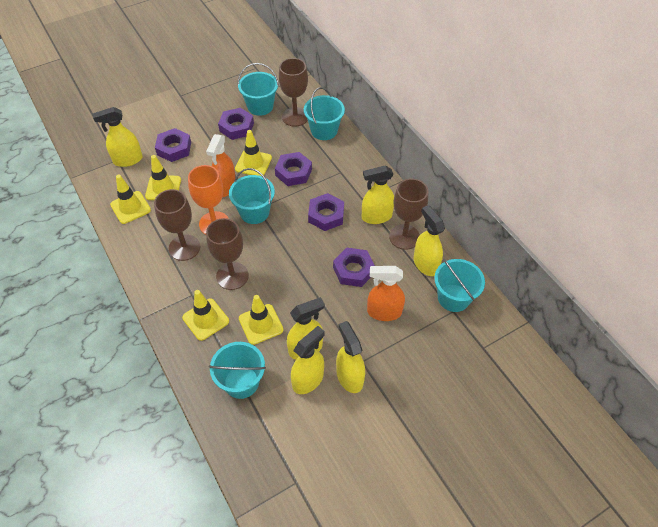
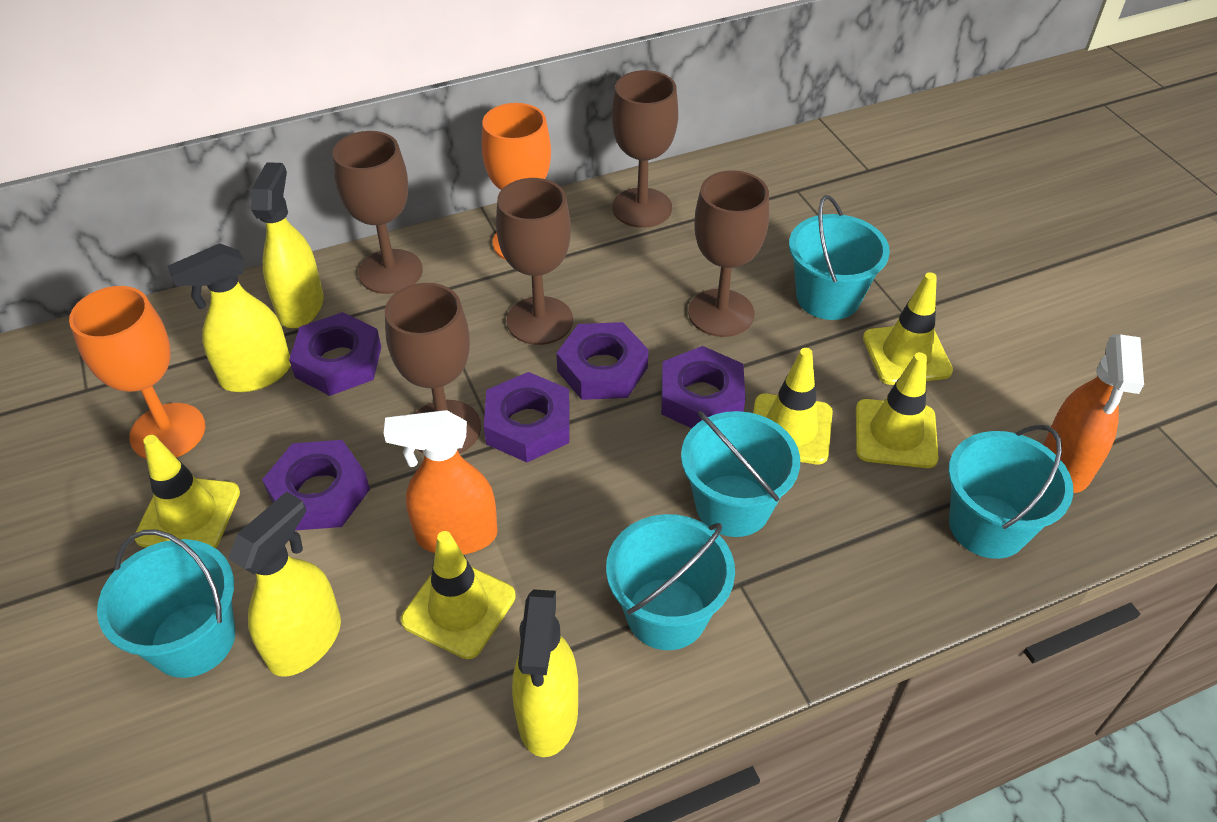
brown goblet: [154,189,200,261] [206,218,249,290] [279,58,308,127] [389,179,428,250] = 4 -> [333,131,423,294] [385,283,481,454] [496,178,573,345] [612,70,678,228] [688,170,769,337] = 5
orange goblet: [188,165,229,234] = 1 -> [69,286,205,459] [482,103,551,260] = 2
yellow spray bottle: [92,107,143,167] [287,297,325,360] [291,326,325,394] [336,321,365,393] [362,165,394,224] [414,205,445,276] = 6 -> [167,243,291,392] [228,491,341,677] [251,162,323,328] [512,589,578,757] = 4

